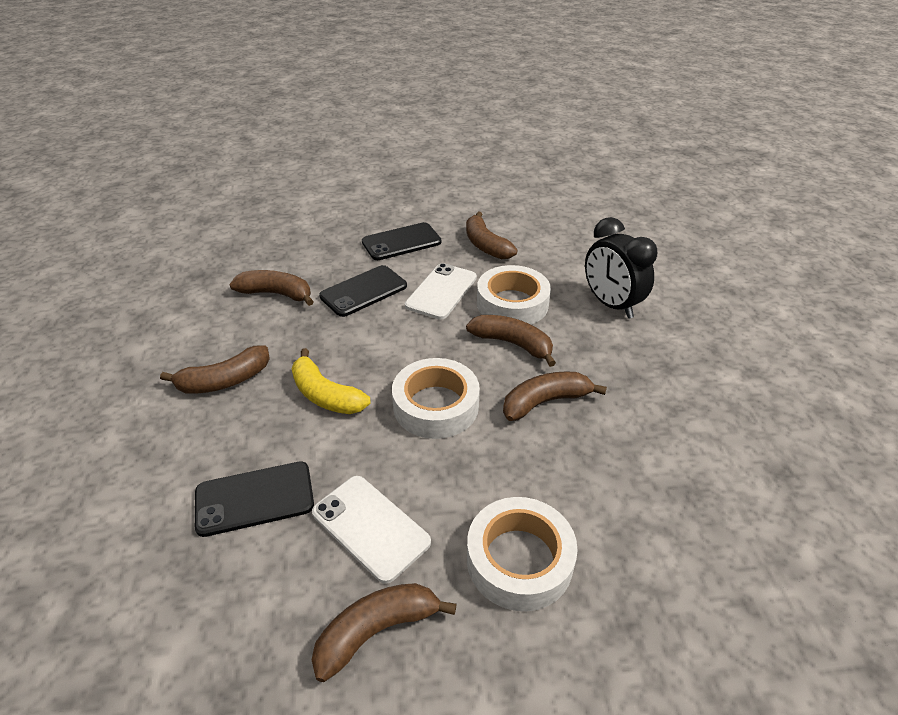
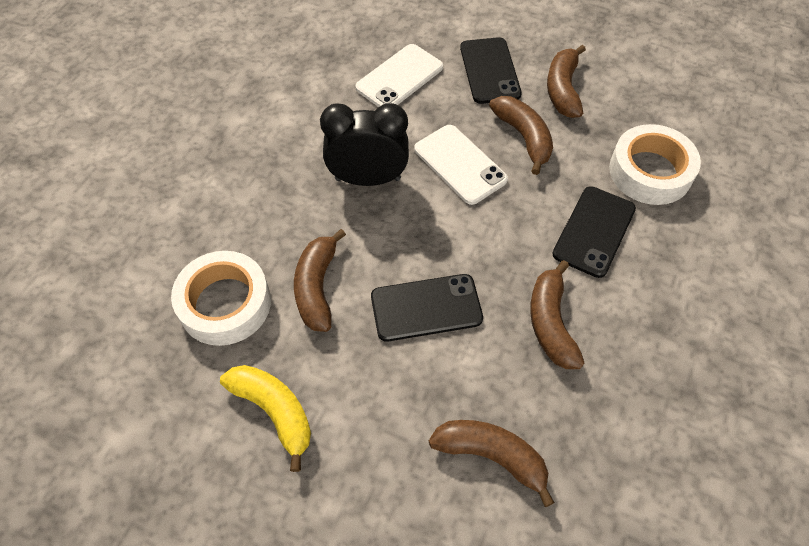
brown banana: [160,345,270,394] [229,270,314,306] [312,583,456,682] [466,212,518,259] [466,315,556,367] [503,371,607,421] = 6 -> [294,229,346,332] [429,420,555,507] [489,96,553,175] [530,260,584,369] [547,45,586,118] = 5
white tape: [392,358,480,439] [467,497,578,611] [477,265,551,324] = 3 -> [171,251,271,346] [609,124,701,205] = 2

